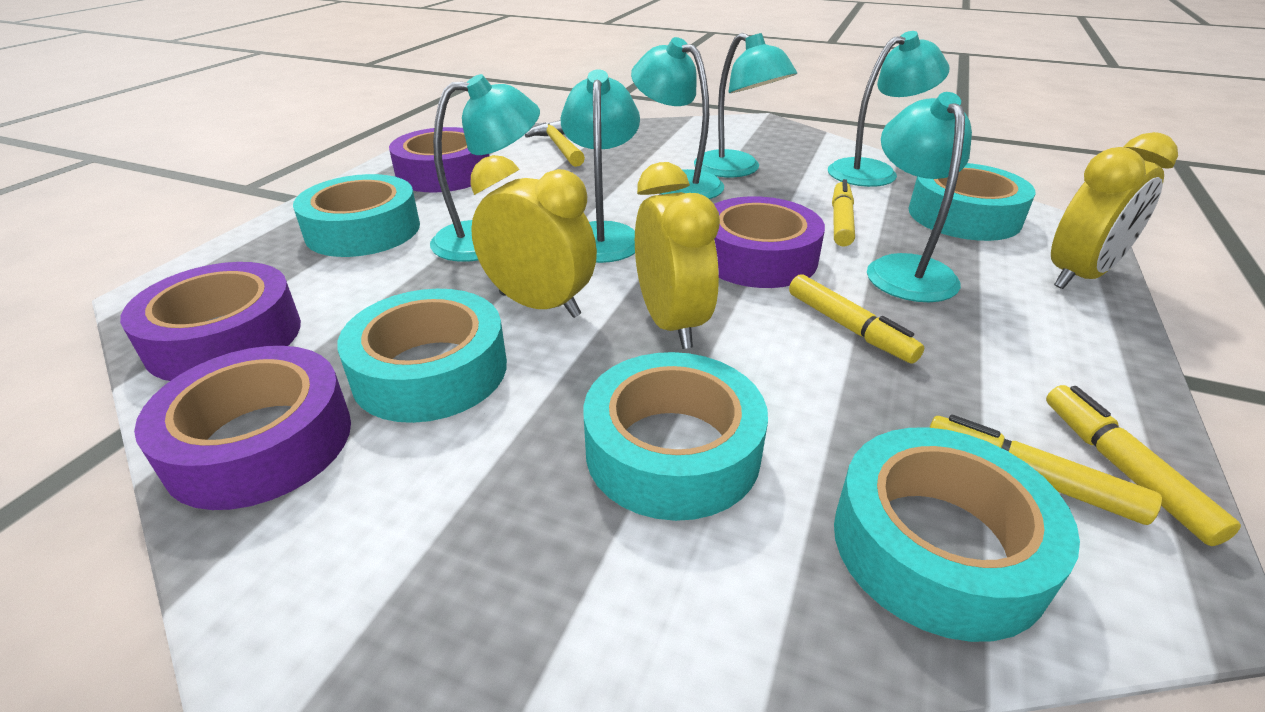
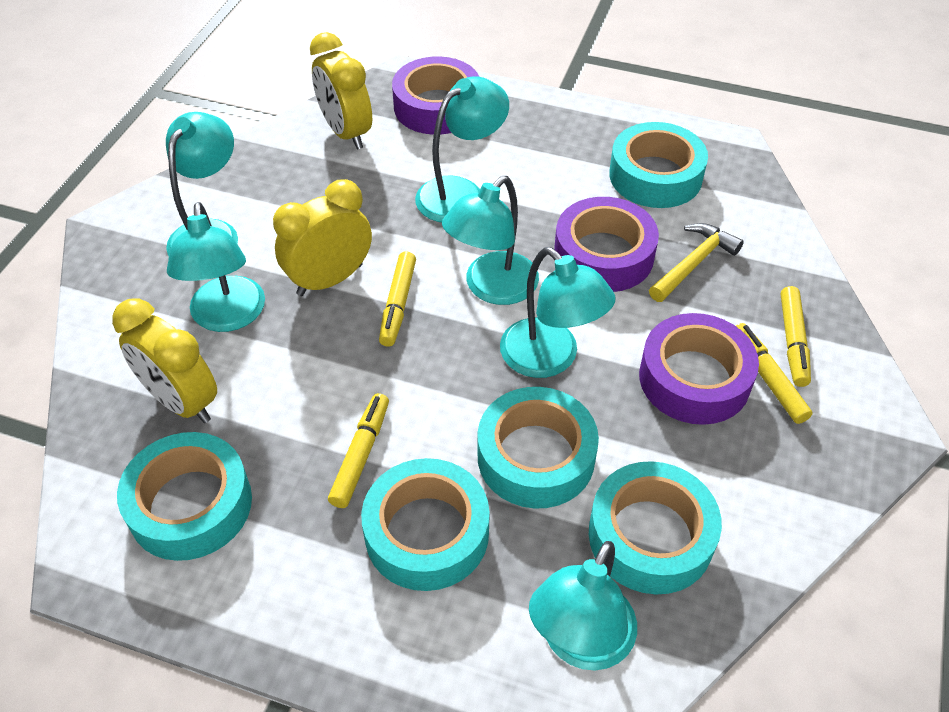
purple tape: [120,262,301,381] [134,346,351,510] [389,127,490,193] [714,196,825,288] = 4 -> [392,56,479,135] [554,197,659,292] [639,313,759,425] = 3

